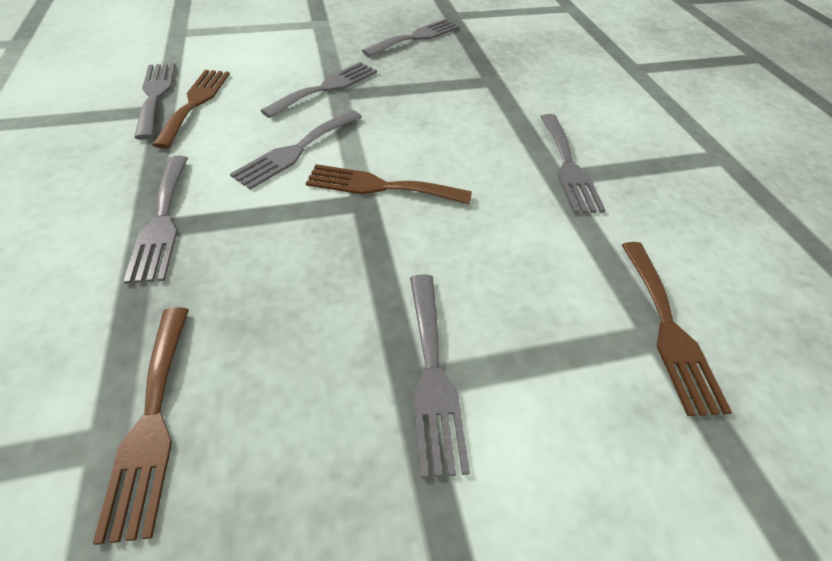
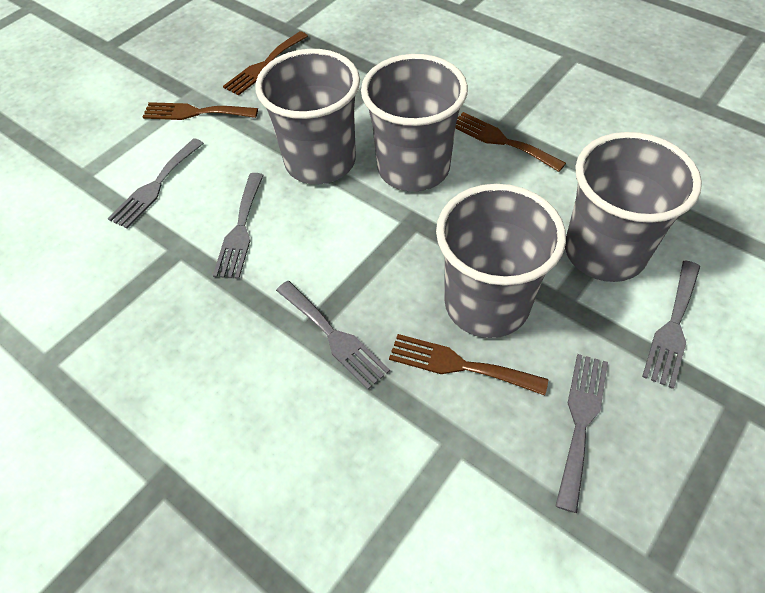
grey cup: none = 0 -> [255,49,360,184] [361,54,468,192] [436,184,566,338] [565,132,702,282] = 4
grey fork: [123,156,188,284] [134,63,175,140] [230,110,362,190] [260,62,377,118] [362,19,460,57] [410,274,470,478] [540,114,606,213] = 7 -> [108,138,204,229] [213,173,264,279] [276,281,390,390] [556,354,608,513] [642,260,700,389] = 5

